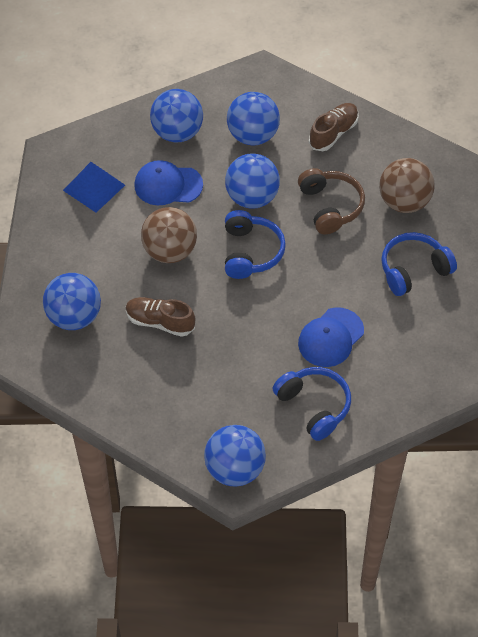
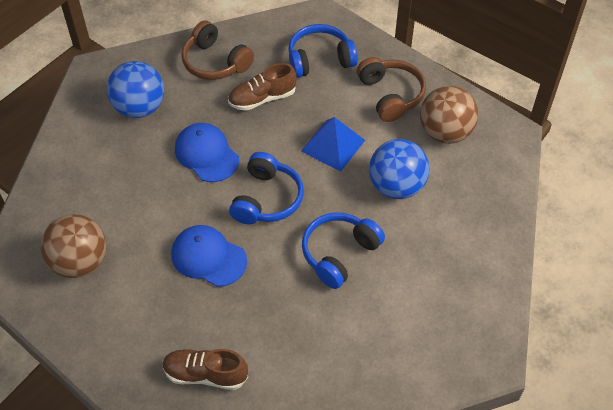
blue ball: [43,273,101,330] [150,89,203,142] [204,425,266,486] [225,154,280,209] [227,92,280,145] = 5 -> [107,61,164,118] [369,139,430,199] = 2
brown headphones: [298,168,365,234] = 1 -> [181,21,254,80] [357,57,426,122] = 2

